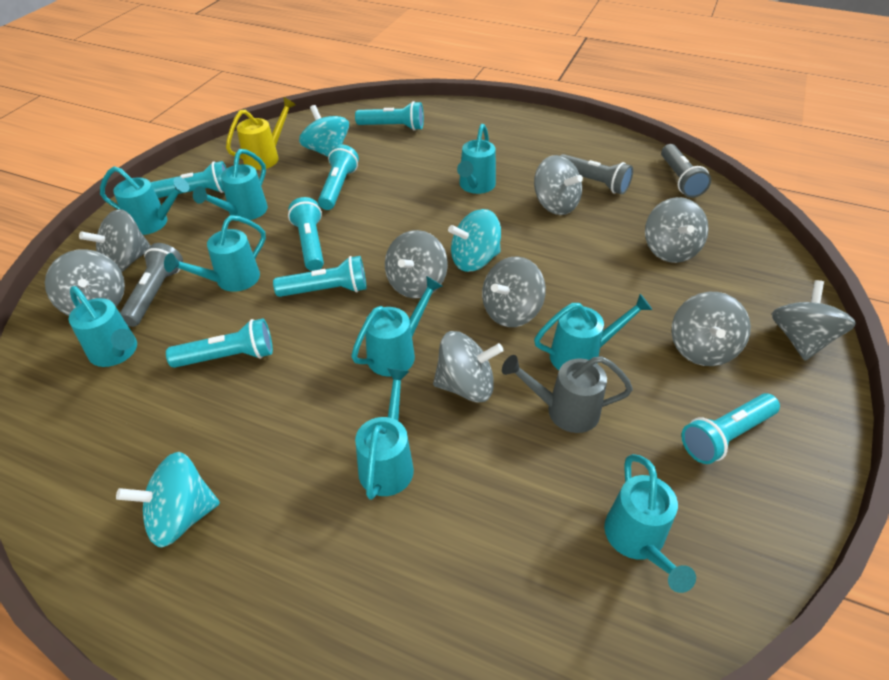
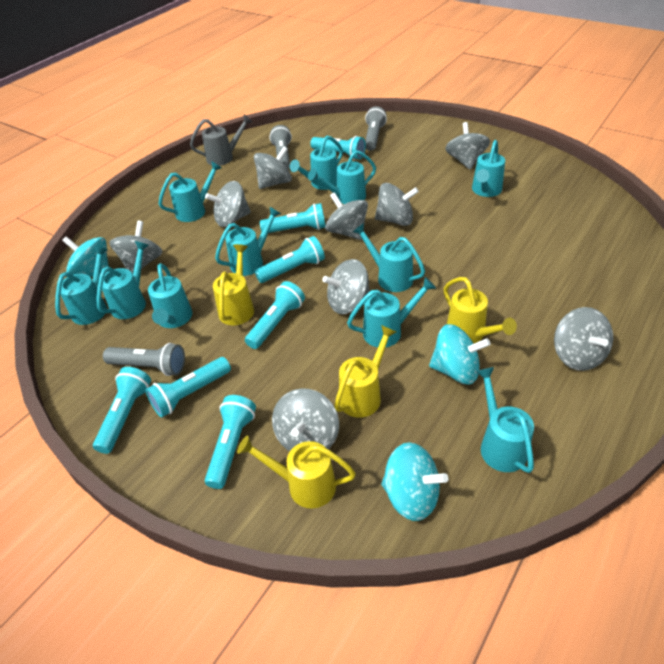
turquoise watering can: [68,286,137,367] [100,166,189,235] [164,215,266,292] [193,149,268,220] [351,276,443,376] [355,368,414,500] [457,124,496,194] [534,294,652,370] [604,454,696,593] = 9 -> [55,246,108,325] [96,241,149,319] [148,263,193,328] [158,161,222,222] [215,207,281,276] [290,136,343,190] [308,150,376,204] [347,277,436,348] [353,223,425,292] [472,140,505,197] [476,367,534,473] = 11
yellow watering can: [226,97,296,170] = 1 -> [213,244,254,325] [237,436,356,508] [334,325,396,418] [443,277,517,343] = 4

